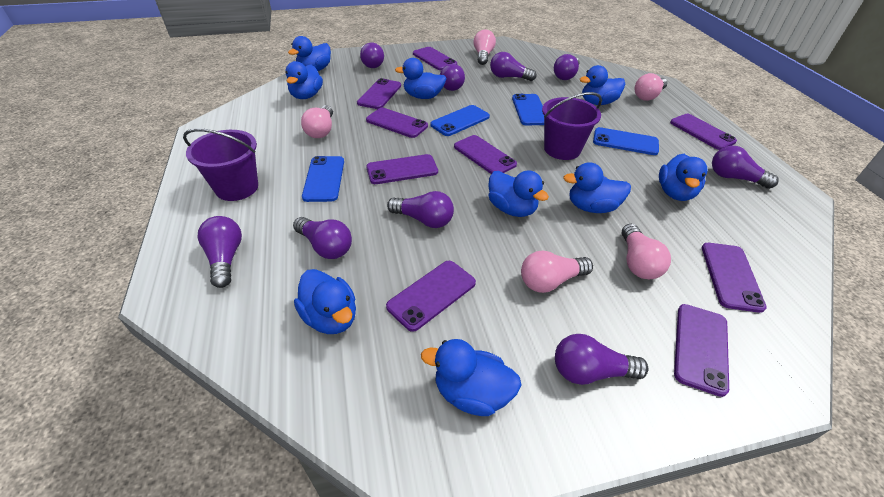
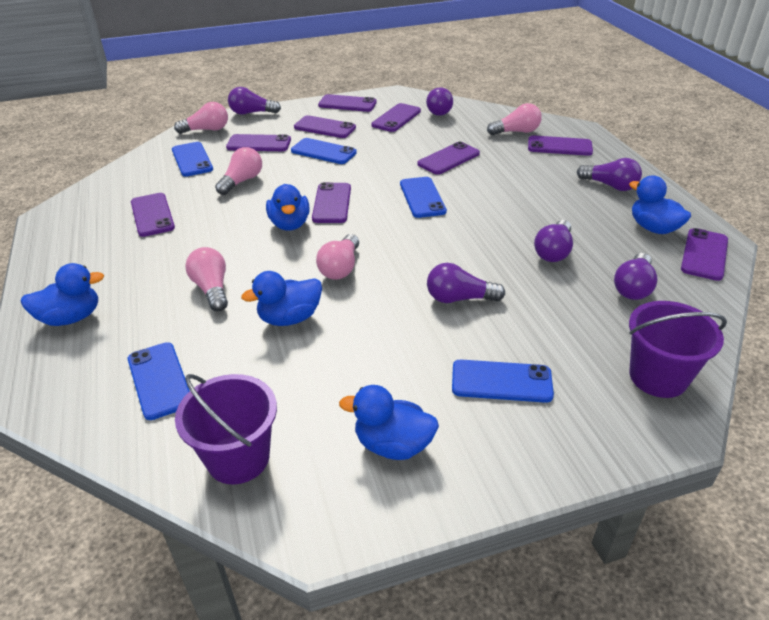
blue duck: [285,61,323,99] [288,36,331,71] [294,269,356,334] [395,58,447,99] [421,339,521,416] [488,170,549,217] [563,162,631,213] [580,65,625,105] [659,154,707,201] = 9 -> [20,263,104,326] [241,271,322,326] [266,184,310,230] [339,385,439,460] [629,176,691,234] = 5
blue phone: [302,156,344,202] [430,105,490,136] [512,94,544,125] [593,127,659,155] = 4 -> [128,342,190,420] [172,142,213,177] [291,138,357,164] [400,177,447,218] [452,360,554,403] = 5
purple light bulb: [198,216,242,288] [293,217,352,259] [360,43,384,68] [387,191,454,228] [440,64,465,91] [490,52,537,81] [554,54,580,80] [555,334,649,385] [712,146,779,189] = 9 -> [228,87,281,115] [426,87,453,116] [427,263,505,303] [534,220,573,262] [577,158,642,191] [614,253,658,300] = 6

